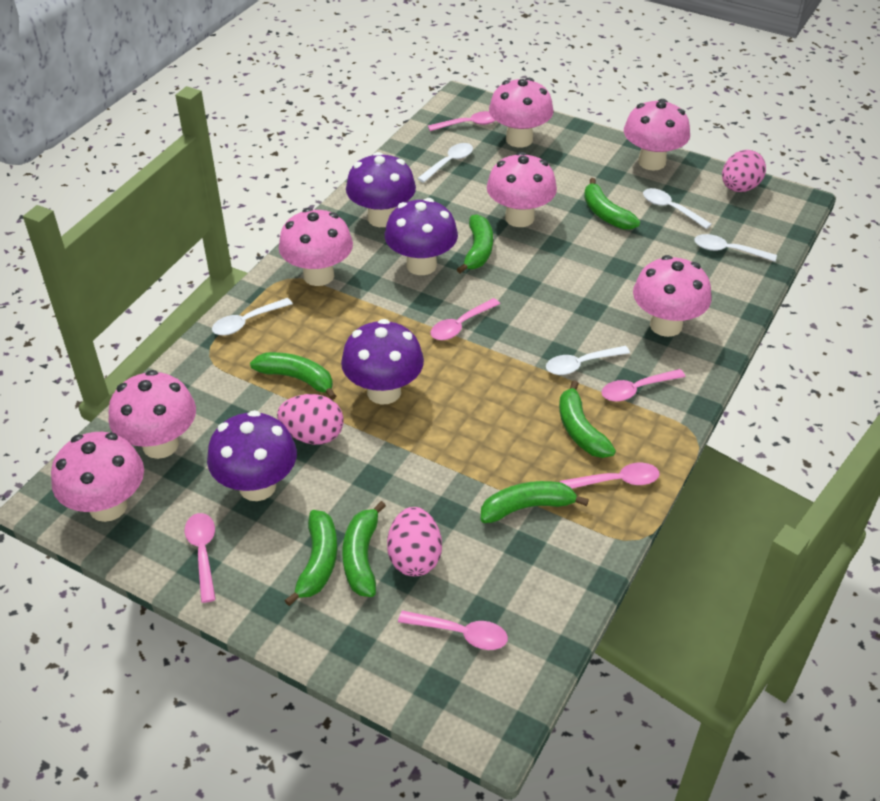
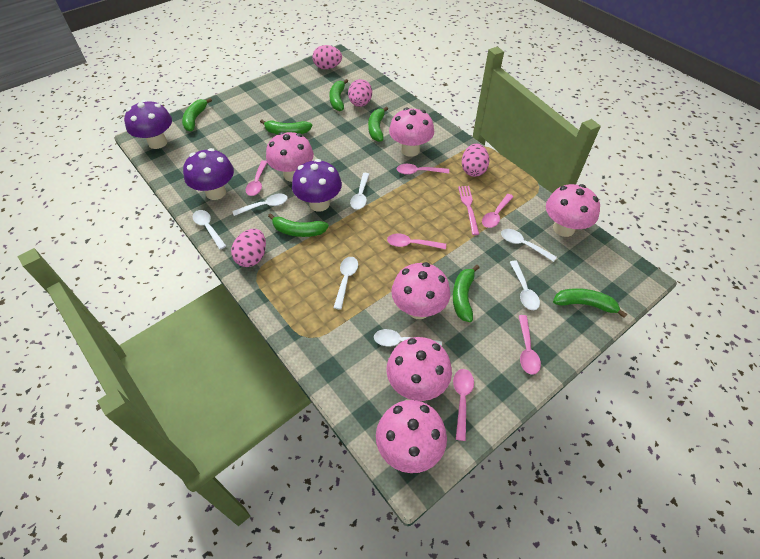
pink egg: [277,394,344,445] [387,507,442,576] [722,150,766,192] = 3 -> [231,229,266,267] [312,45,342,69] [348,79,372,107] [462,144,489,177] = 4
pink fork: none = 0 -> [458,186,479,235] = 1
pink mushroom: [51,432,144,522] [108,370,196,459] [279,208,353,286] [487,152,557,227] [489,78,554,148] [624,99,690,171] [633,255,711,337] = 7 -> [266,132,314,182] [376,400,447,473] [386,337,452,401] [389,107,434,157] [391,262,450,319] [546,184,600,237] = 6
purple mushroom: [207,410,297,501] [341,319,424,405] [346,152,416,227] [385,198,458,275] = 4 -> [124,100,172,149] [183,148,234,200] [292,159,342,212] = 3
white spoon: [212,298,293,335] [417,143,473,183] [546,346,630,375] [643,188,712,229] [694,234,777,262] = 5 -> [193,210,226,249] [233,194,288,216] [333,257,358,309] [350,173,370,209] [374,329,442,346] [501,229,557,262] [510,260,540,310] = 7

